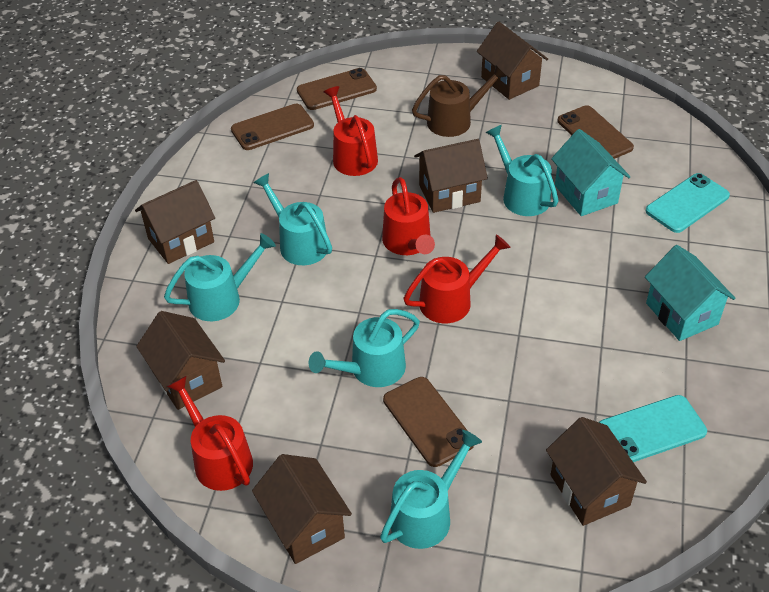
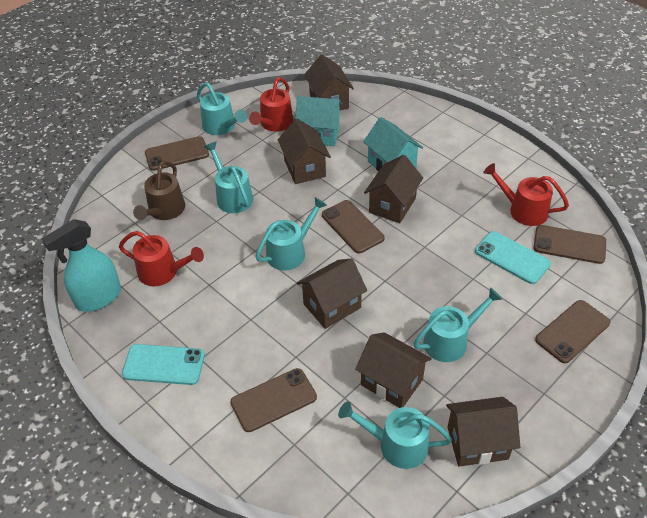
brown phone: [231,104,314,150] [297,68,377,110] [383,377,474,467] [558,105,634,159] = 4 -> [145,136,209,171] [231,368,317,432] [322,200,385,253] [533,225,606,264] [535,300,610,363] = 5
red watering can: [167,376,253,491] [324,86,378,176] [382,177,435,255] [404,234,511,323] = 4 -> [119,231,204,286] [249,77,293,132] [483,163,569,226] = 3
turquoise spray bottle: none = 0 -> [42,219,121,312] = 1

